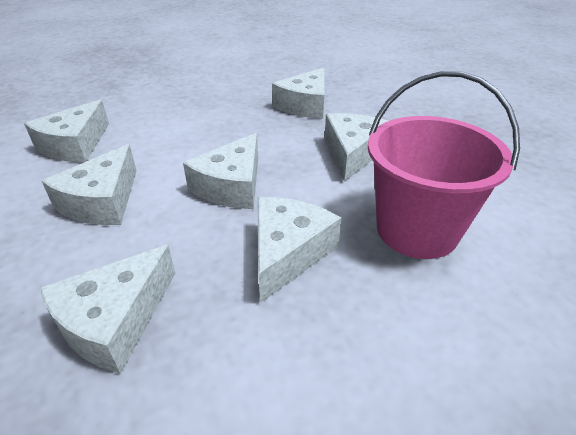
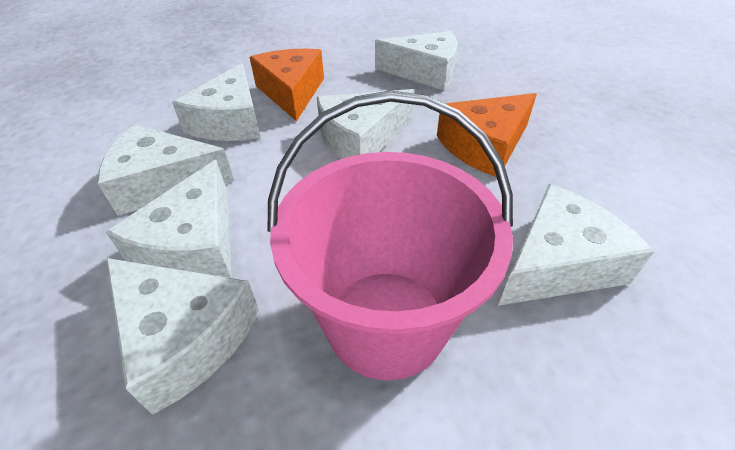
orange cheese: none = 0 -> [250,49,324,121] [437,93,537,177] = 2

